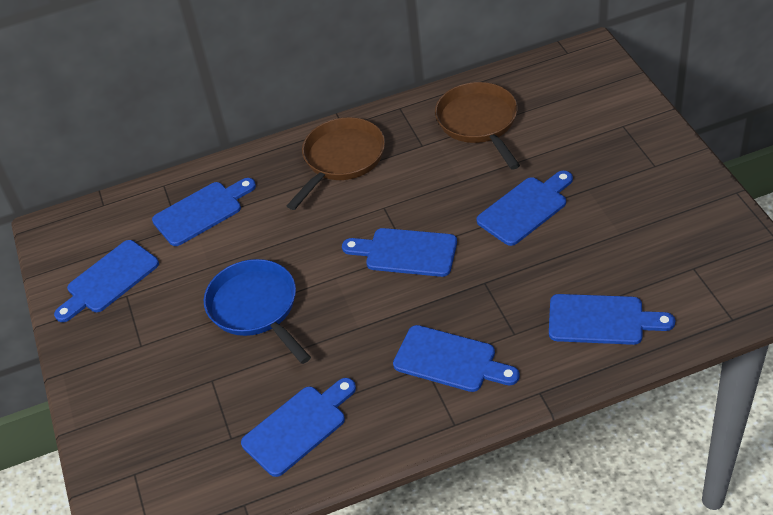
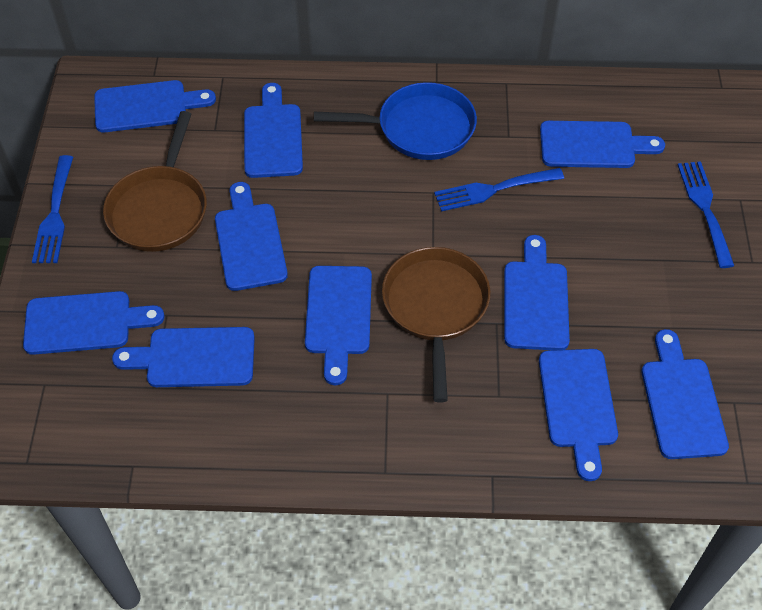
blue cutting board: [54,240,159,322] [152,178,256,246] [241,378,356,477] [342,228,457,277] [393,325,520,392] [477,171,573,246] [549,294,675,345] = 7 -> [23,291,165,355] [94,80,216,132] [112,327,255,387] [215,182,288,291] [244,83,303,178] [305,266,372,385] [504,235,570,350] [539,349,618,481] [540,121,665,168] [642,329,729,459] = 10
blue fork: none = 0 -> [32,155,73,263] [434,168,564,212] [678,161,734,268] = 3

